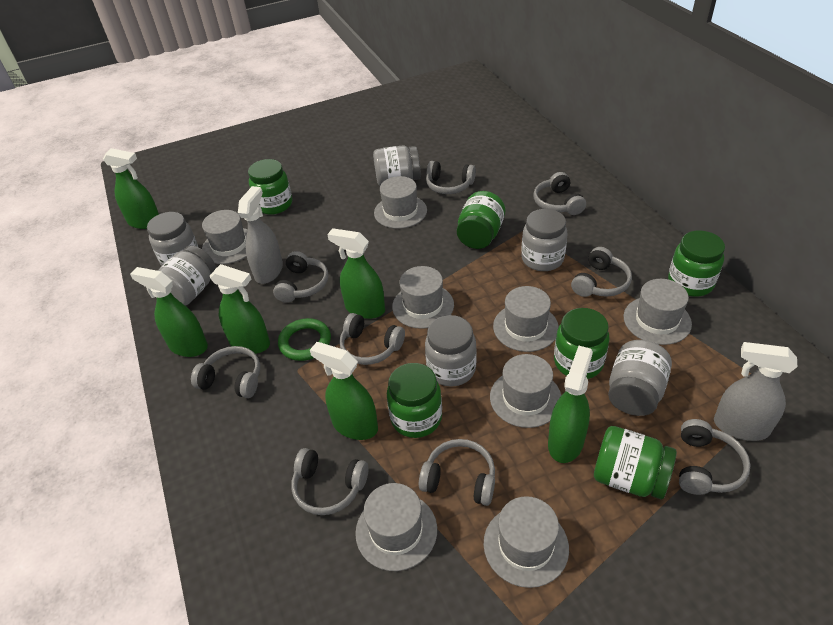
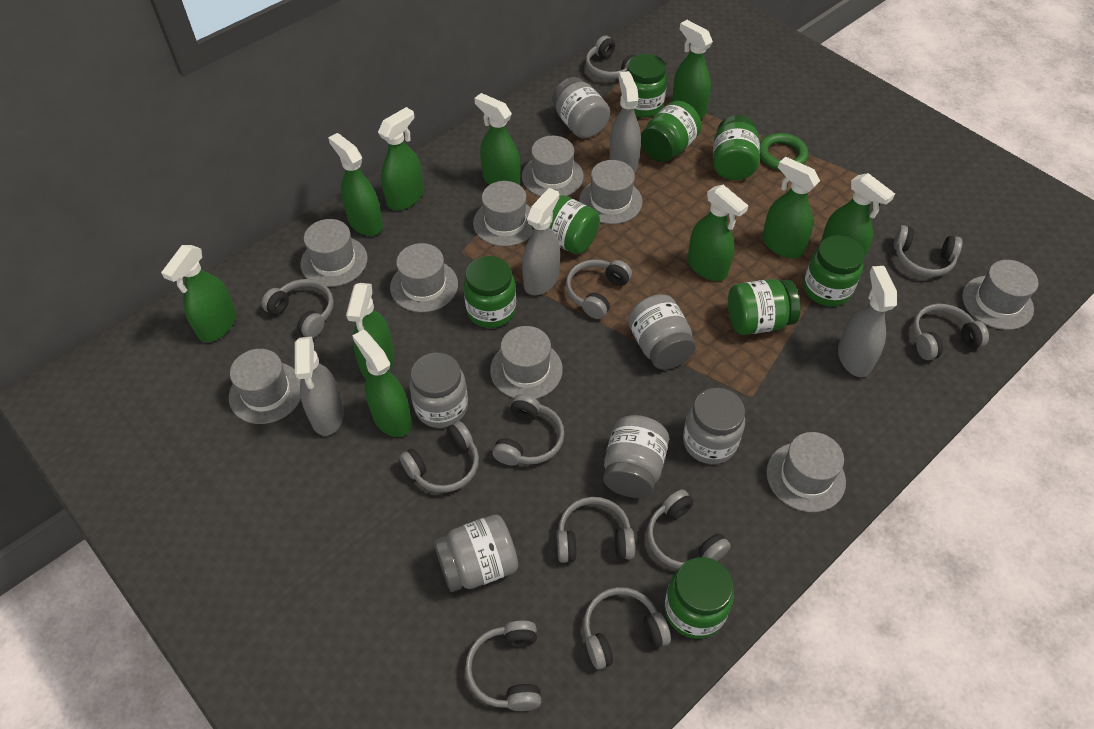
green jar: [248,159,292,215] [387,363,442,438] [457,191,505,249] [554,308,609,379] [594,426,677,500] [668,230,725,296] = 6 -> [464,256,516,328] [531,195,600,255] [626,54,667,118] [641,101,702,162] [664,557,734,639] [713,115,760,180] [728,279,801,335] [804,235,865,306] = 8
green spray bottle: [103,148,159,229] [130,267,208,357] [210,264,270,354] [310,342,378,440] [327,228,385,319] [548,346,593,463] = 6 -> [161,245,236,342] [328,133,383,236] [346,283,394,379] [352,330,412,437] [378,107,424,210] [474,93,521,185] [672,20,713,119] [688,185,749,281] [762,156,820,258] [821,173,895,256] = 10
grey hat: [202,210,248,264] [355,483,437,571] [374,176,427,229] [392,266,454,329] [484,496,569,588] [490,354,562,428] [493,286,559,352] [623,279,692,345] = 8 -> [229,349,301,424] [300,219,368,287] [390,243,458,312] [473,181,533,246] [490,326,563,399] [522,136,584,197] [579,160,643,224] [766,432,846,512] [962,260,1039,330] = 9
grey headphones: [191,346,260,398] [273,251,329,303] [291,448,368,515] [339,313,405,365] [419,439,495,506] [426,161,476,194] [533,172,586,215] [571,247,632,297] [679,419,751,495] = 9 -> [262,279,334,338] [399,421,479,493] [465,620,541,711] [492,394,565,466] [557,497,635,563] [566,259,632,319] [584,587,671,670] [586,36,636,79] [647,489,731,569] [894,225,962,277] [913,304,989,360] = 11
grey spray bottle: [238,186,283,284] [714,342,797,441] = 2 -> [295,337,344,436] [522,188,560,295] [609,71,641,173] [838,266,897,377] = 4

